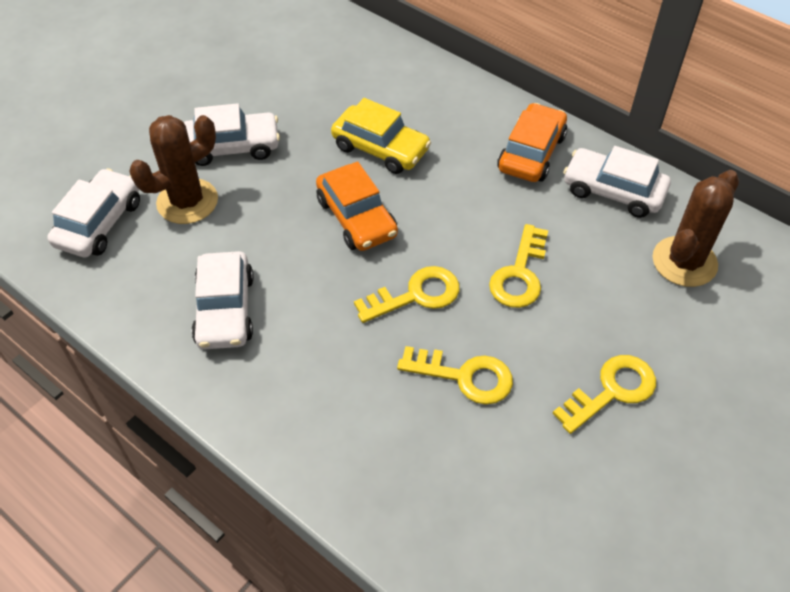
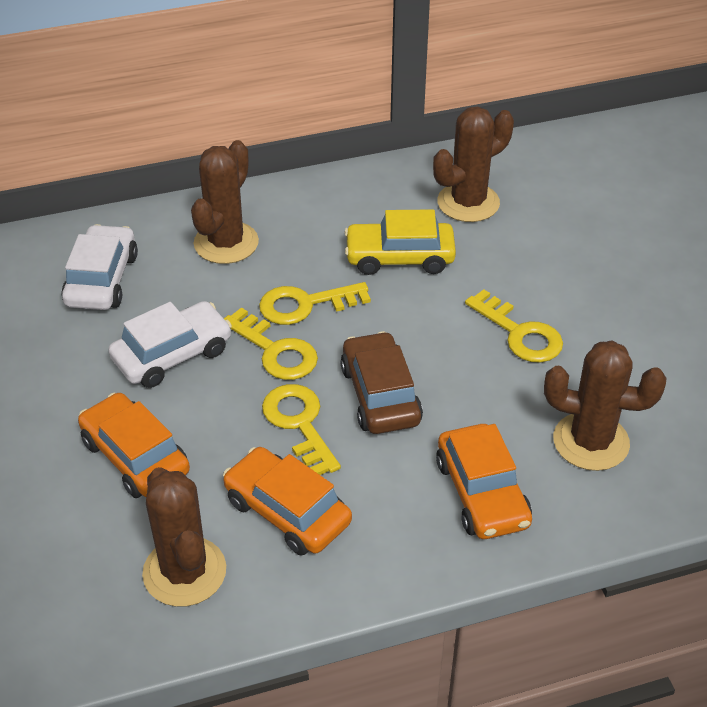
brown cactus: [129,115,218,224] [652,170,739,287] = 2 -> [142,467,226,607] [191,140,259,264] [433,107,514,222] [544,341,666,471] = 4
brown car: none = 0 -> [341,331,423,434] = 1
orange car: [316,161,398,251] [497,103,567,182] = 2 -> [78,393,190,498] [223,447,352,556] [436,424,532,539] = 3
white car: [47,168,140,258] [184,103,280,166] [192,251,254,349] [563,146,671,218] = 4 -> [61,224,138,310] [108,301,232,388] = 2

